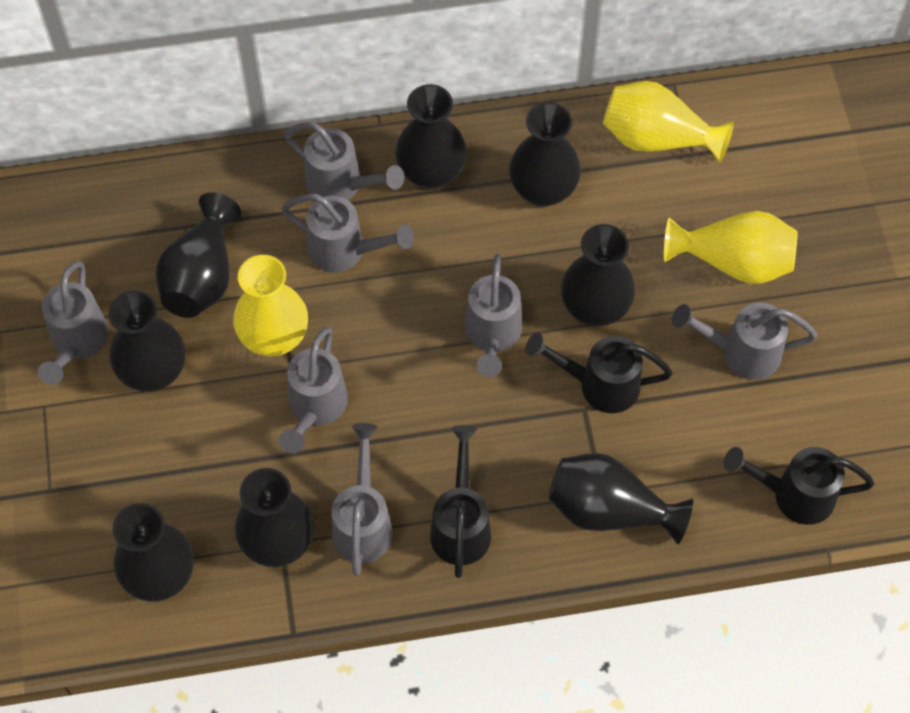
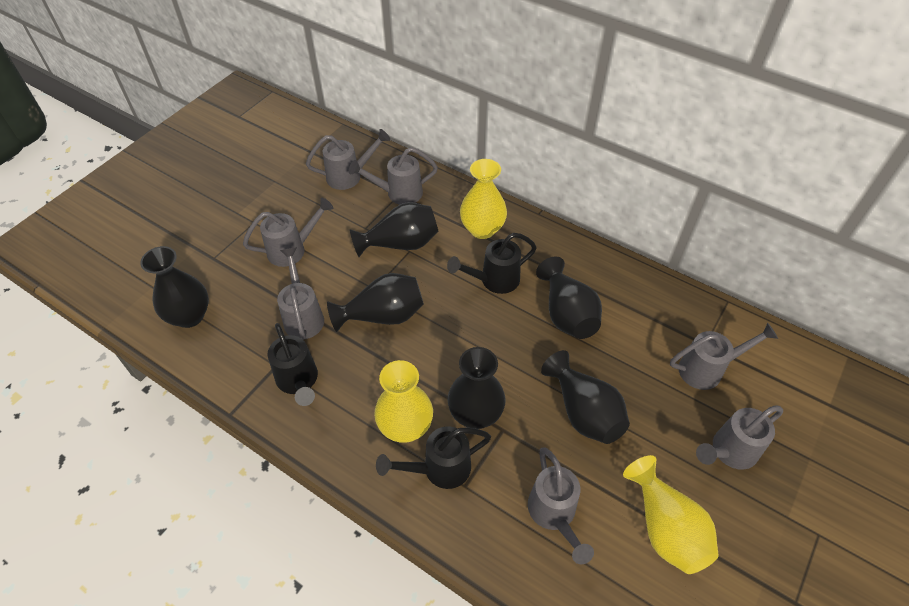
black vase: [108,290,185,392] [113,503,194,602] [155,192,241,318] [235,468,314,567] [395,84,467,189] [509,102,581,207] [548,453,693,545] [561,224,635,326] = 8 -> [140,246,209,328] [327,273,424,332] [350,202,439,257] [447,347,506,429] [536,257,602,339] [541,350,630,444] = 6

